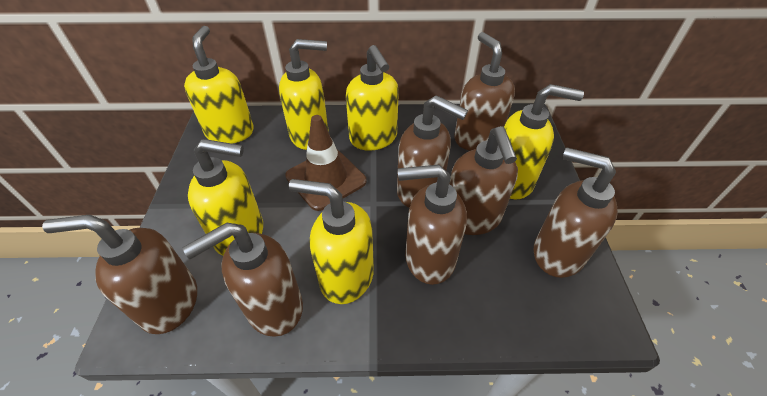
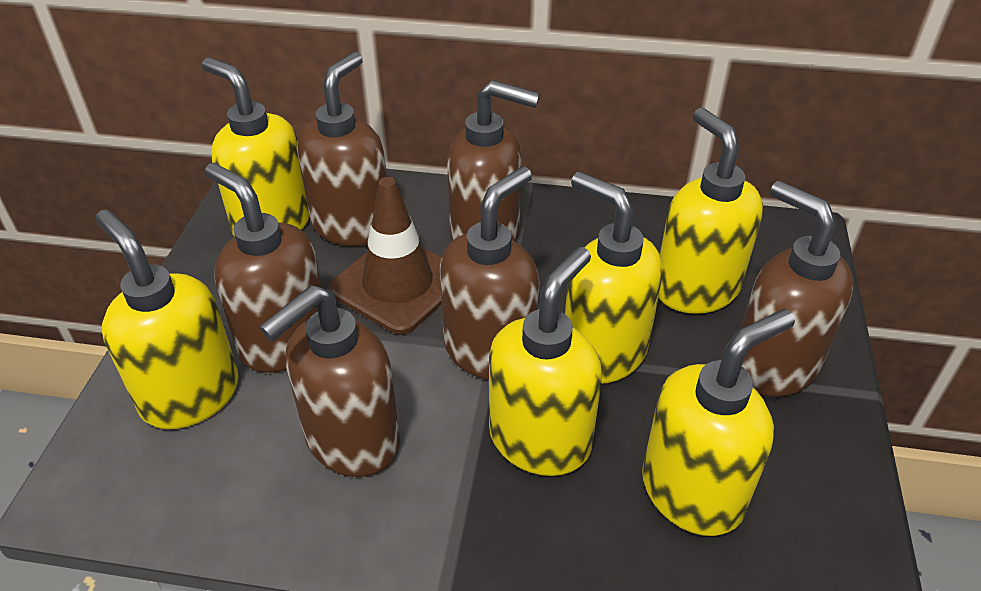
brown soap dispenser: [42,215,197,334] [182,223,303,337] [397,95,468,208] [398,165,467,285] [449,126,518,235] [454,32,515,151] [534,147,618,278] = 7 -> [205,163,322,373] [259,285,400,477] [297,52,387,246] [440,166,539,380] [447,80,540,241] [740,181,854,397] = 6

